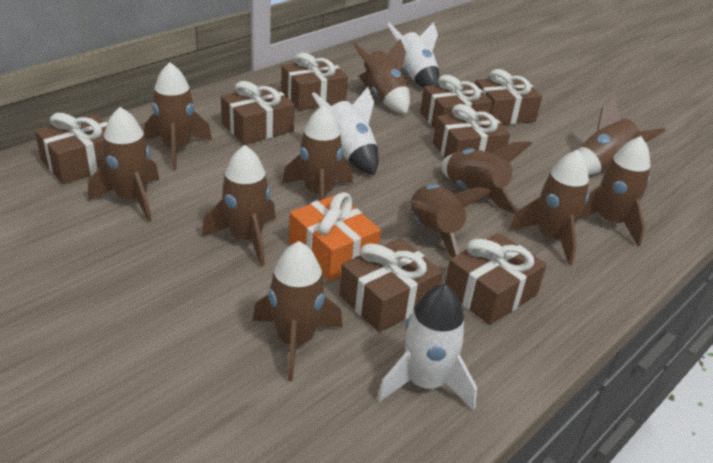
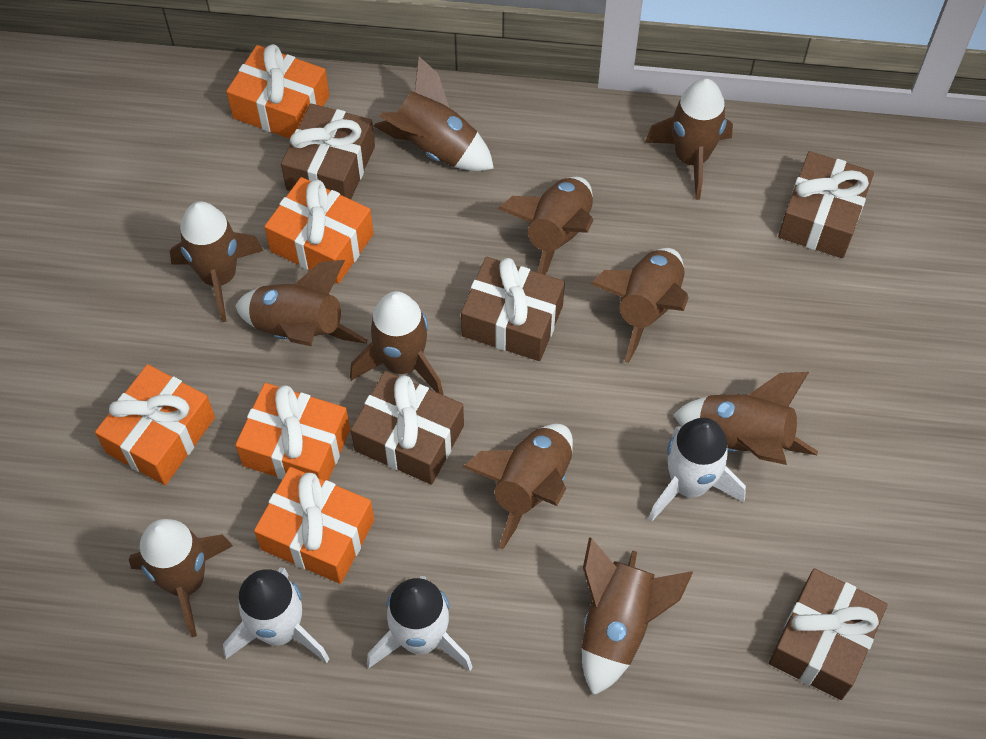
brown gift: [35,113,107,184] [221,81,295,145] [281,53,348,111] [339,238,442,332] [420,75,492,128] [433,104,510,158] [445,233,547,325] [475,69,542,125] = 8 -> [281,104,375,199] [351,371,464,485] [461,257,565,361] [769,568,888,700] [778,151,874,258] = 5
orange gift: [289,192,381,281] = 1 -> [95,364,215,485] [226,44,329,139] [235,383,350,481] [254,467,374,584] [264,177,374,284] = 5

